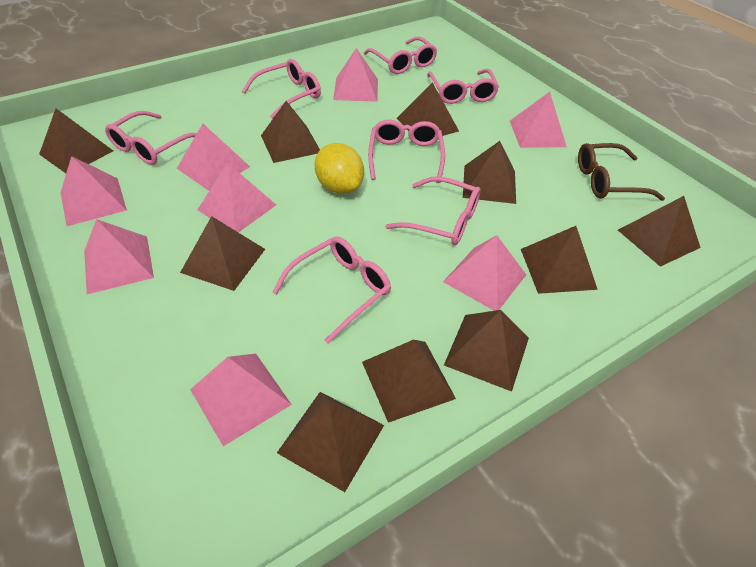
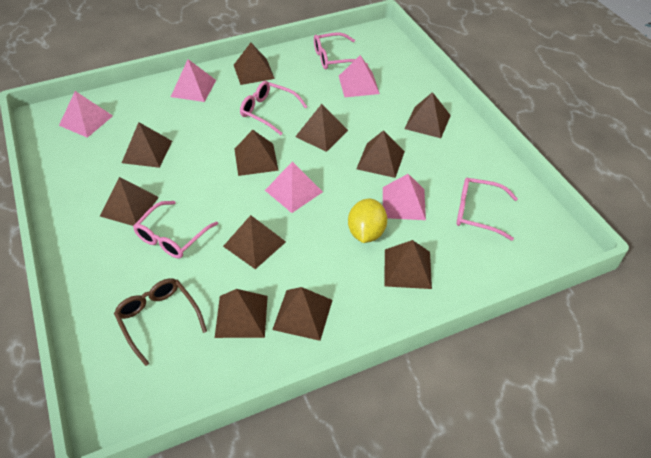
brown pyramid: [39,108,113,173] [180,216,265,291] [261,101,320,163] [277,392,384,492] [362,339,456,423] [397,82,459,136] [444,310,529,392] [463,141,516,204] [521,226,598,294] [618,196,701,267] = 10 -> [100,177,159,226] [122,122,172,168] [215,289,268,338] [223,215,286,269] [234,43,275,85] [234,130,279,176] [272,287,332,341] [295,104,348,152] [357,130,405,178] [384,240,432,289] [404,92,451,138] = 11
pink glasses: [105,111,197,165] [242,59,321,119] [273,236,391,344] [364,37,437,74] [368,120,445,183] [385,176,481,245] [427,69,499,104] = 7 -> [133,201,218,258] [240,81,307,135] [314,33,368,70] [457,178,518,241] = 4
pink pyramid: [61,156,127,226] [84,219,154,294] [177,124,250,191] [190,354,292,446] [197,163,276,233] [333,48,378,102] [443,235,526,311] [510,92,567,148] = 8 -> [59,91,113,138] [171,59,216,102] [265,162,323,213] [339,55,380,97] [383,174,426,220] = 5

